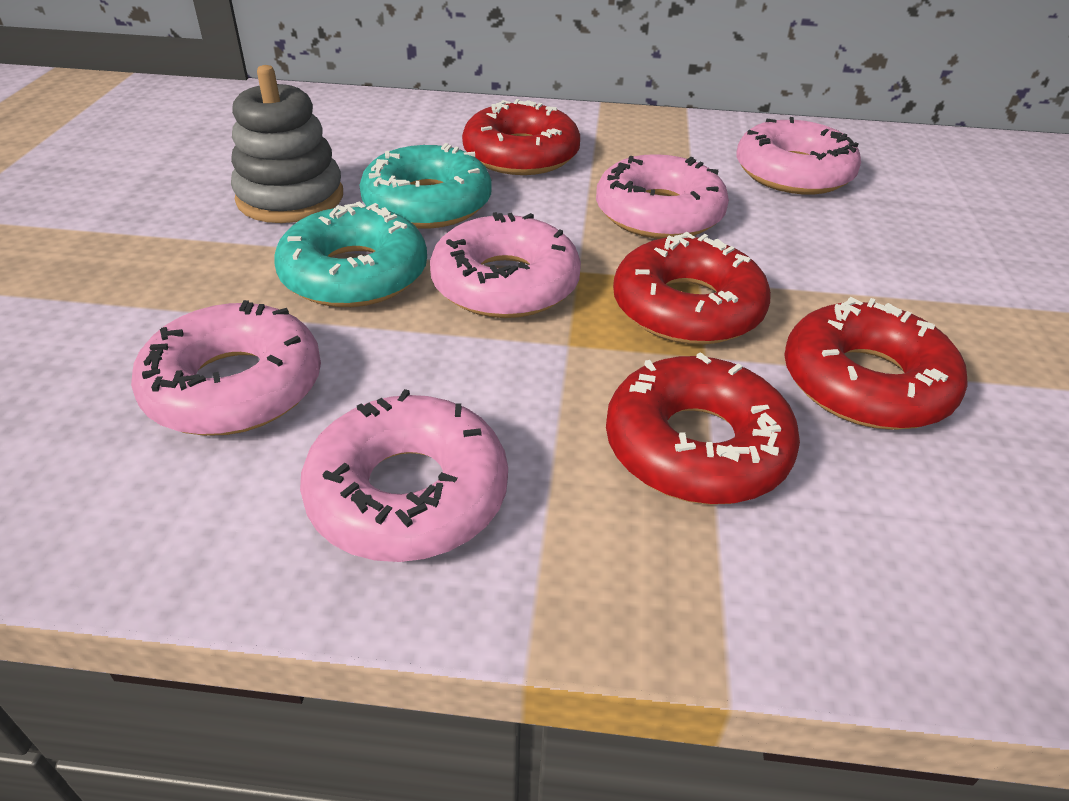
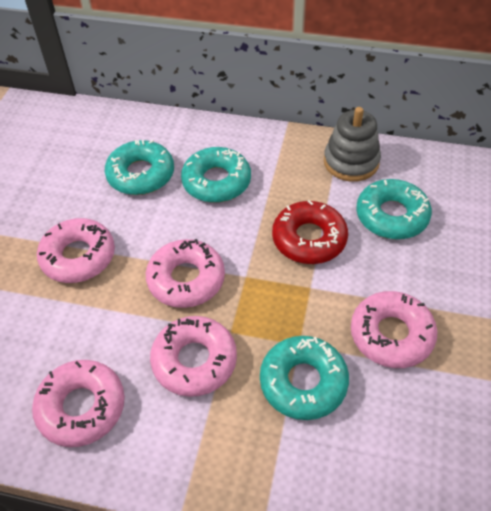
red donut: [462,99,580,175] [606,352,800,505] [613,232,771,345] [784,297,968,430] = 4 -> [272,200,348,264] = 1
turquoise donut: [274,201,427,307] [359,143,492,229] = 2 -> [105,140,174,195] [181,147,251,203] [260,336,349,420] [356,179,432,239] = 4

